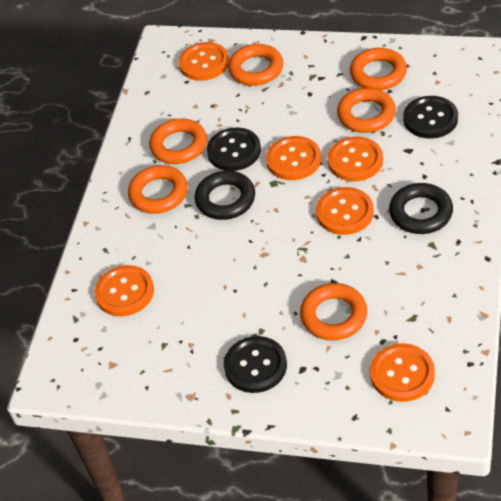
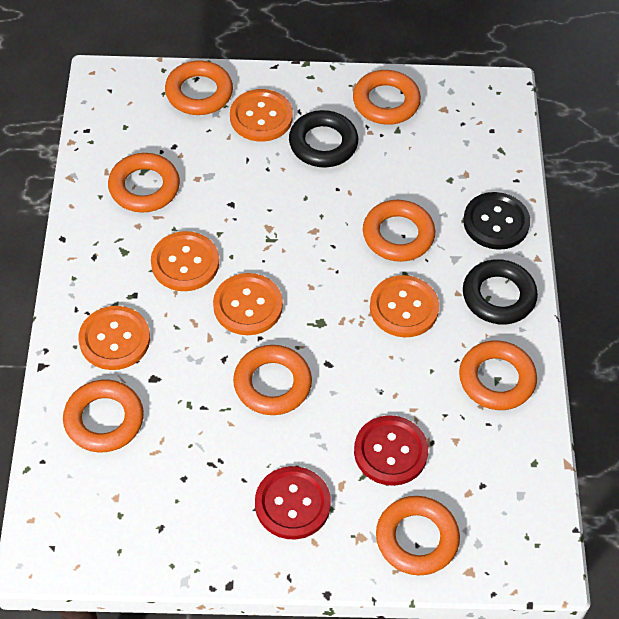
black button: [207,127,261,171] [224,336,287,393] [403,96,458,139] = 3 -> [463,192,530,250] = 1
orange button: [95,265,154,316] [179,42,229,81] [266,136,321,180] [316,187,374,235] [327,136,383,181] [370,343,435,402] = 6 -> [79,306,150,370] [151,231,219,291] [213,273,283,335] [230,89,293,142] [370,275,439,337] = 5
orange ring: [128,165,188,214] [149,119,207,164] [228,44,283,86] [300,283,367,341] [337,88,396,133] [350,48,407,90] = 6 -> [63,380,144,452] [108,153,180,213] [165,61,233,115] [233,345,312,415] [353,70,421,125] [363,200,435,262] [376,496,460,575] [459,340,537,410] = 8
red button: none = 0 -> [255,466,331,539] [354,415,428,486] = 2

